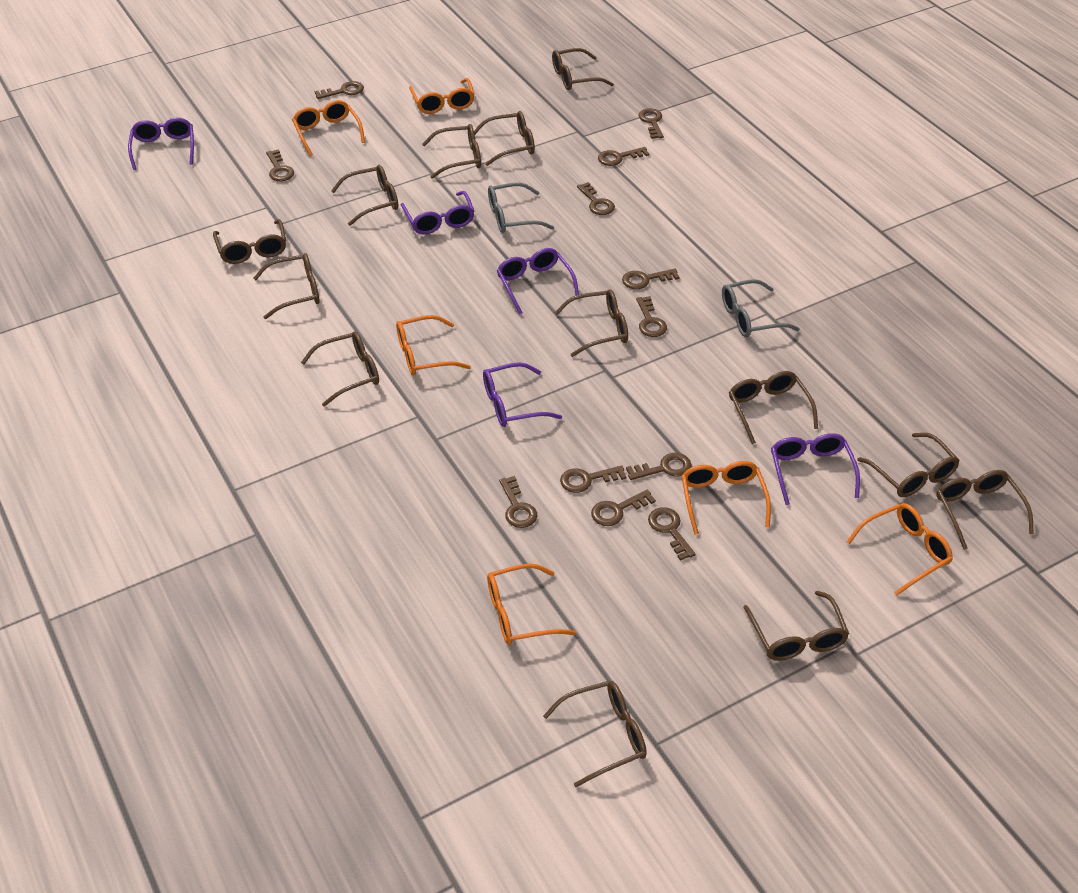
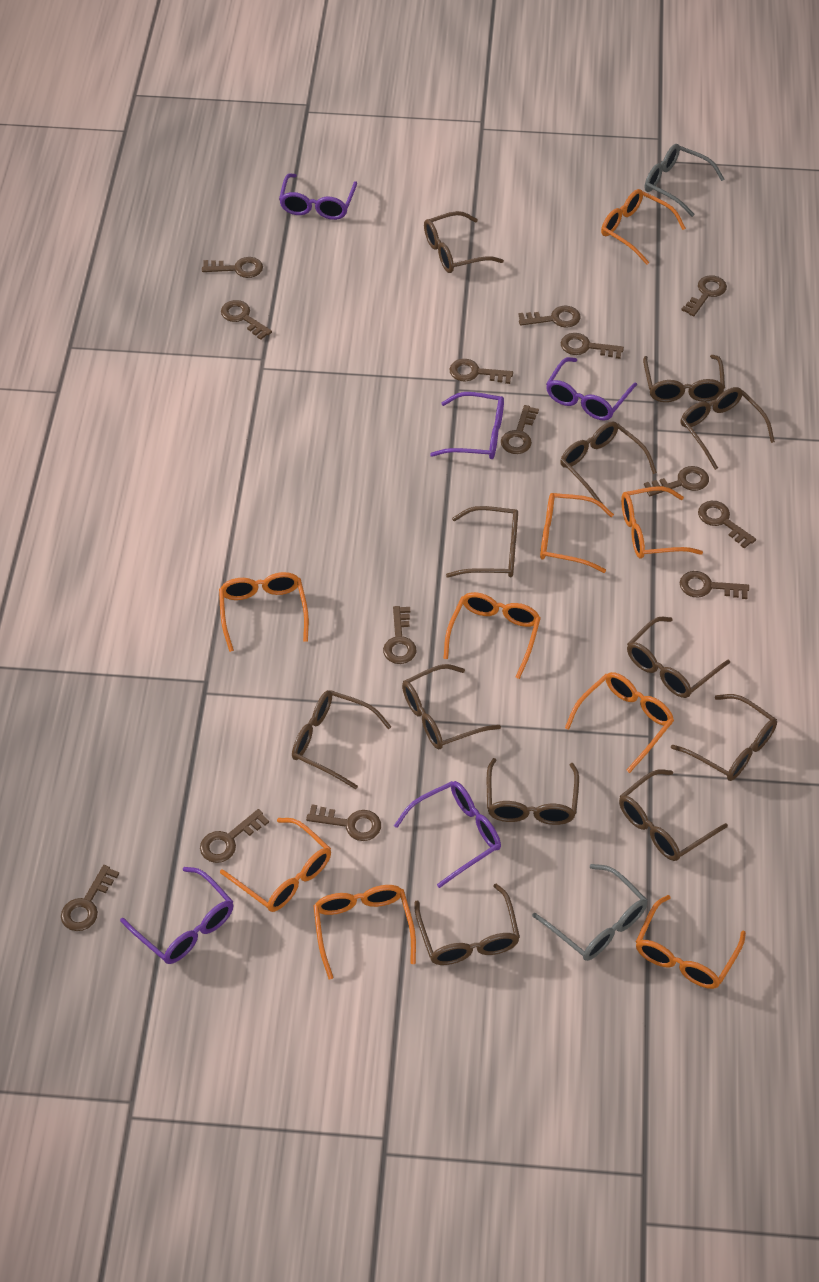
brown glasses: [213,219,286,264] [253,253,320,319] [301,332,379,407] [331,165,398,226] [422,124,481,179] [474,111,535,166] [543,681,647,787] [552,48,614,90] [554,290,628,357] [729,371,818,444] [743,591,849,661] [857,433,960,497] [936,470,1034,550] = 13 -> [292,690,391,789] [402,664,501,750] [415,883,520,965] [424,211,504,273] [446,506,518,578] [487,758,579,825] [560,421,657,505] [619,769,728,861] [627,617,730,698] [643,355,725,402] [671,694,777,781] [680,387,775,470] = 12
brown key: [266,149,294,181] [315,81,364,99] [499,476,537,528] [560,465,626,493] [577,182,615,215] [591,490,656,526] [598,147,649,166] [622,269,680,289] [626,453,692,480] [636,296,667,337] [639,108,664,139] [648,507,696,561] = 12 -> [61,865,119,931] [200,809,269,863] [202,257,263,278] [221,300,272,340] [306,804,381,841] [383,606,417,664] [450,359,513,384] [501,405,539,454] [518,306,580,328] [561,333,624,359] [644,466,709,496] [680,571,749,599] [682,275,727,316] [698,501,756,549] = 14
orange glasses: [292,100,365,156] [396,315,471,376] [409,78,475,114] [487,563,576,645] [682,461,771,535] [847,503,953,596] = 6 -> [219,572,309,652] [220,818,331,912] [313,885,416,979] [443,592,541,679] [540,493,614,573] [565,672,674,773] [601,189,686,265] [621,486,703,559] [636,895,746,989] = 9

